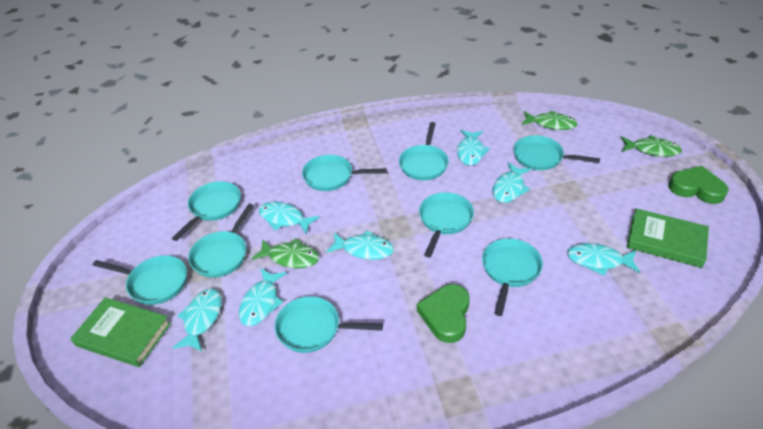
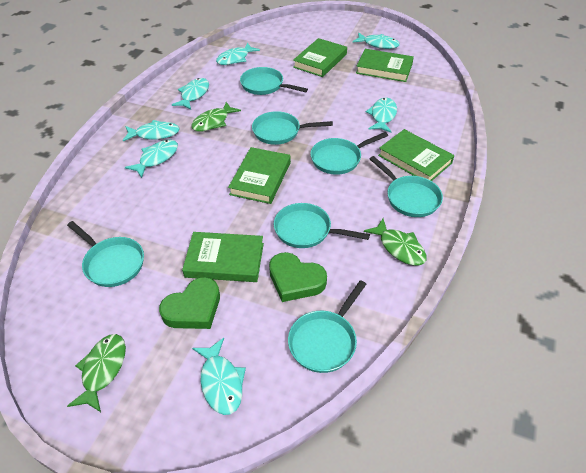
green book: [70,297,171,367] [626,208,709,268] = 2 -> [182,232,264,282] [228,147,291,204] [293,38,347,77] [356,49,414,82] [378,129,455,181] = 5
turquoise pan: [93,255,187,305] [172,181,241,241] [188,204,254,278] [275,296,383,353] [302,155,387,191] [399,122,449,180] [419,192,474,257] [482,238,543,316] [513,135,600,170] = 9 -> [67,221,144,287] [240,67,308,95] [252,111,333,145] [274,203,370,248] [288,280,366,373] [310,132,388,175] [370,156,443,217] = 7

